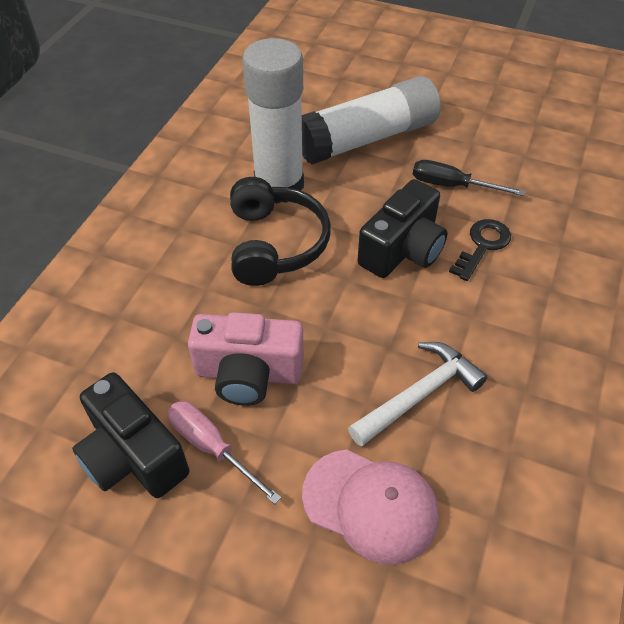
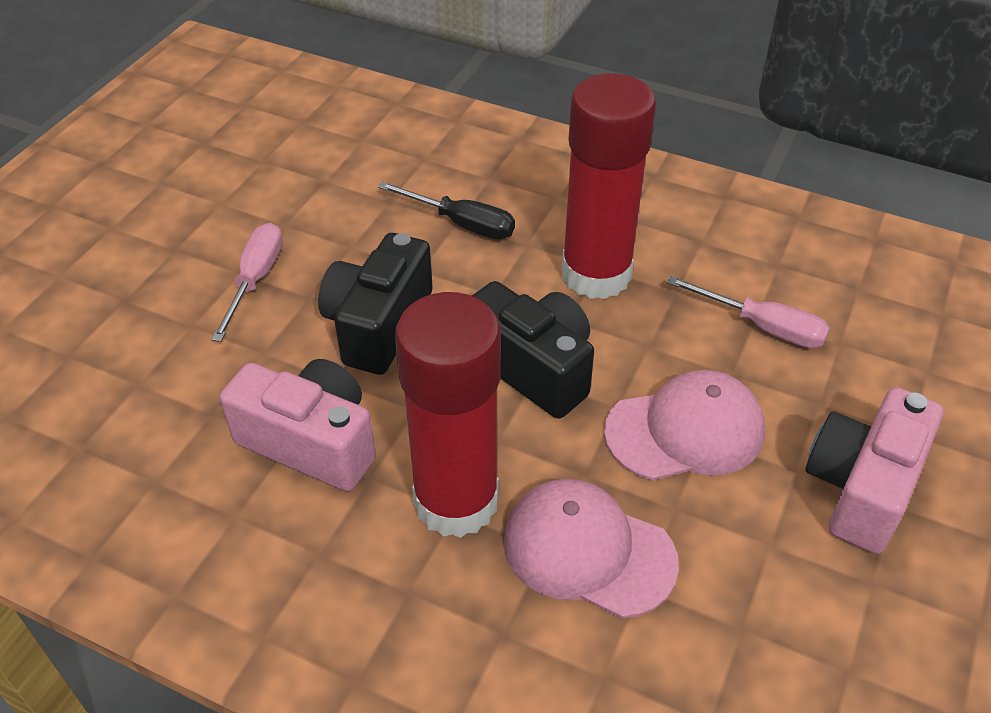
black headphones: [230,177,331,286] = 1 -> none = 0
black key: [449,219,511,281] = 1 -> none = 0
pink camera: [188,312,304,406] = 1 -> [220,359,376,491] [806,387,943,554] = 2
pink cap: [302,450,439,565] = 1 -> [504,479,679,618] [604,370,765,480] = 2
pink screwdriver: [168,401,281,504] = 1 -> [211,223,283,342] [667,276,830,348] = 2
red glue stick: none = 0 -> [395,292,501,538] [562,73,656,299] = 2
white glue stick: [242,38,304,203] [302,76,441,165] = 2 -> none = 0
white hammer: [348,342,487,447] = 1 -> none = 0

